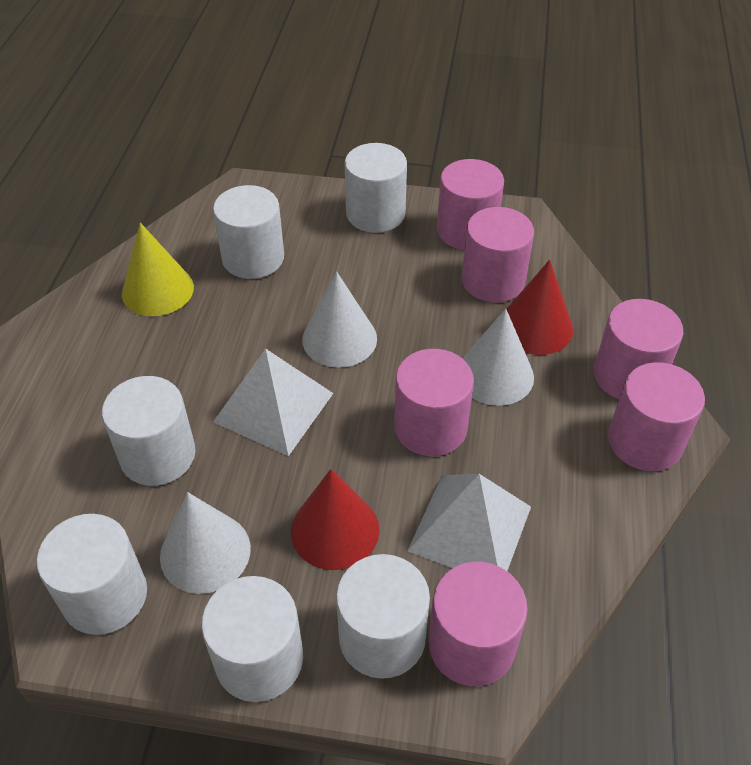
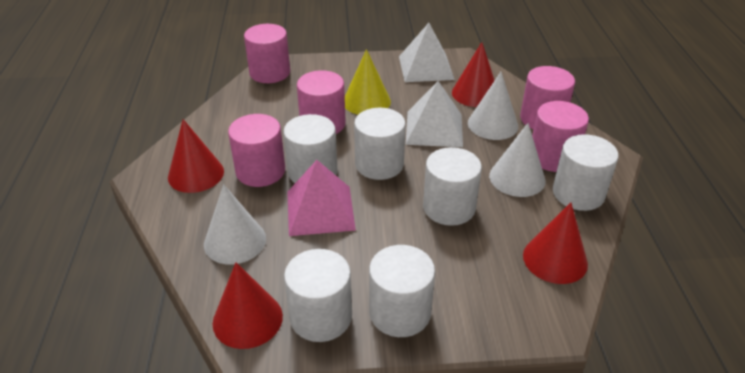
pink cylinder: [394,349,474,456] [429,562,528,686] [437,159,504,250] [462,207,534,302] [594,299,684,399] [608,362,705,471] = 6 -> [228,114,285,187] [244,24,290,83] [297,70,346,134] [520,66,575,129] [532,101,589,172] = 5
pink pyramid: none = 0 -> [287,160,356,236] = 1
red cone: [291,469,379,570] [507,260,573,355] = 2 -> [168,119,224,193] [212,262,283,349] [452,42,495,107] [523,202,588,284] = 4

